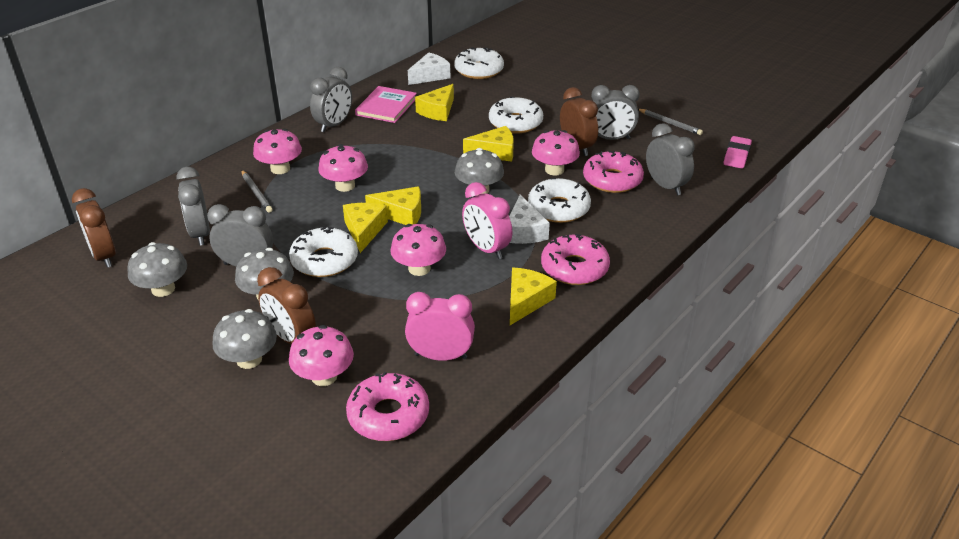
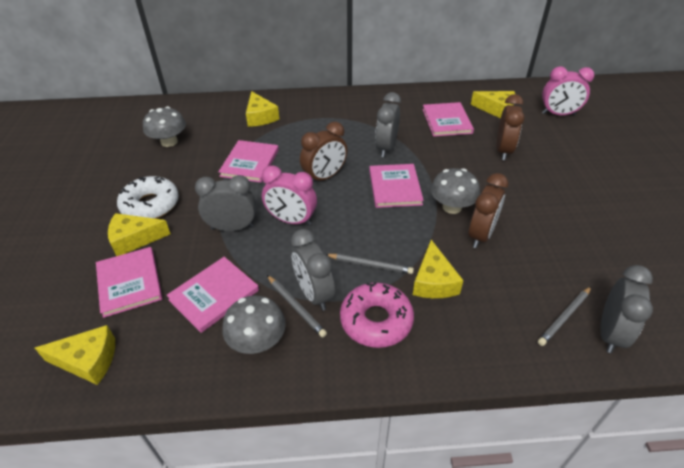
grey clock: [177,167,210,246] [207,204,273,266] [310,67,352,132] [591,85,639,140] [646,123,695,195] = 5 -> [195,175,256,231] [291,229,335,311] [375,92,401,157] [600,265,653,353] = 4
grey mushroom: [127,242,187,297] [212,309,277,369] [235,248,294,301] [455,148,504,196] = 4 -> [143,106,186,147] [222,296,286,354] [431,168,480,214] = 3
grey pencil: [241,170,273,213] [638,109,703,135] = 2 -> [267,275,327,337] [325,254,414,274] [538,287,591,346] = 3
pink book: [355,86,417,123] = 1 -> [96,247,162,318] [166,257,259,333] [218,140,279,183] [369,164,424,208] [422,102,474,137] = 5
pink donut: [346,372,429,441] [541,234,610,285] [583,151,644,193] = 3 -> [340,282,414,348] = 1
pink eraser: [724,136,752,168] = 1 -> none = 0
pink mushroom: [253,129,302,174] [289,325,354,386] [318,144,368,192] [390,224,446,276] [532,130,580,176] = 5 -> none = 0
white cheese: [408,52,451,85] [509,195,550,244] = 2 -> none = 0
white donut: [289,227,358,277] [454,47,504,79] [489,97,543,133] [528,178,591,223] = 4 -> [117,176,179,219] = 1

